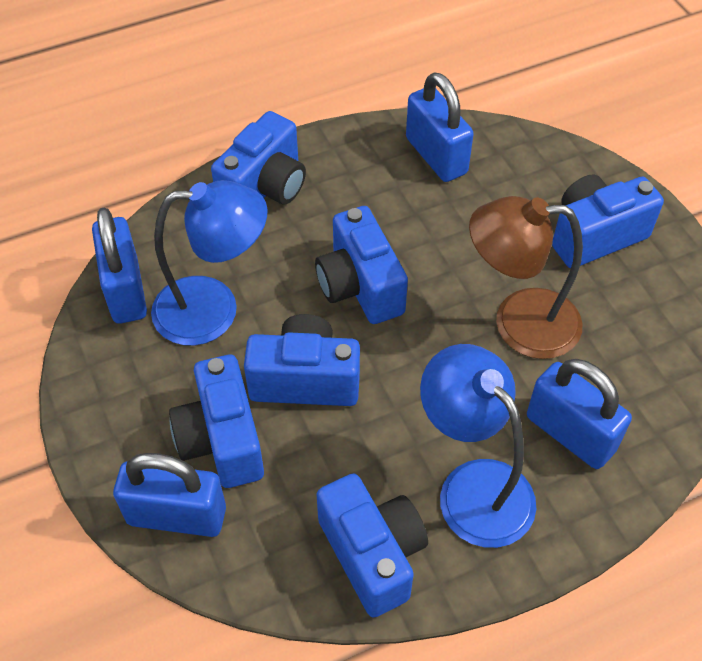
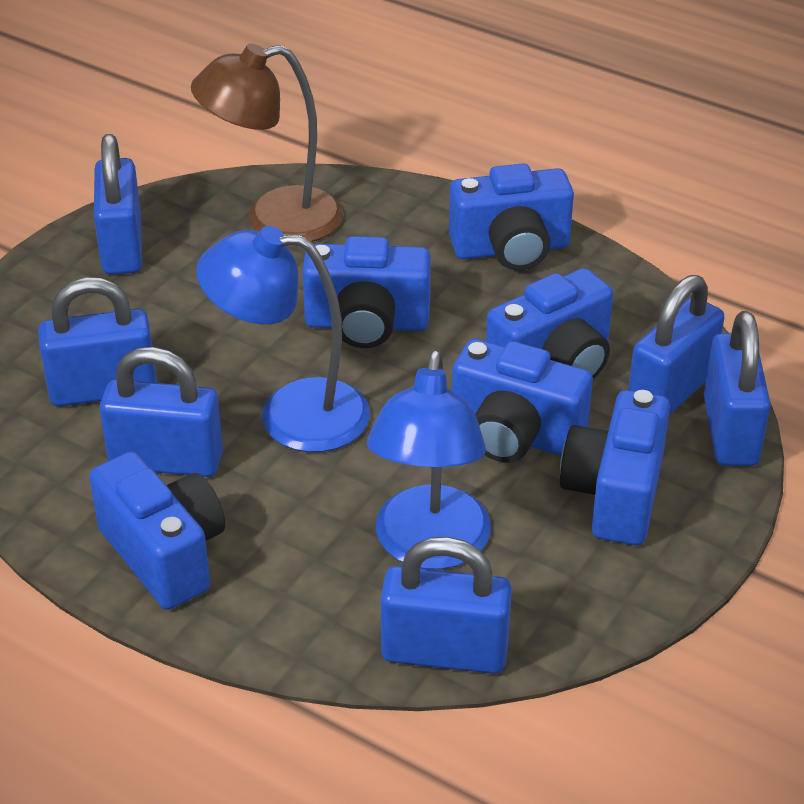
blue padlock: [92,207,147,324] [113,453,226,537] [406,73,474,182] [527,359,632,469] = 4 -> [38,277,157,407] [94,134,142,275] [100,347,223,477] [381,537,512,674] [628,275,725,415] [704,311,771,466] = 6

